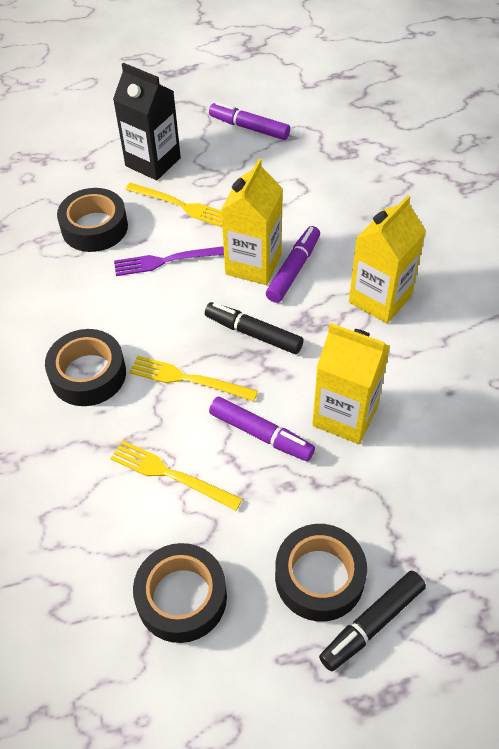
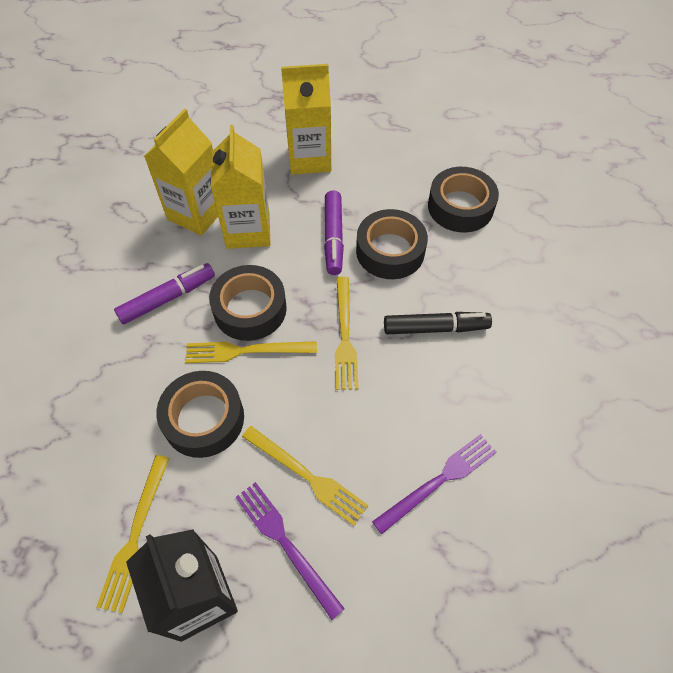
black marker: [205,302,304,354] [319,571,426,672] = 2 -> [384,312,492,334] = 1
purple fork: [114,246,224,276] = 1 -> [236,482,345,620] [372,434,497,534] = 2
purple marker: [209,102,290,140] [209,397,315,461] [266,226,320,303] = 3 -> [114,263,215,324] [324,190,344,275] = 2
yellow fork: [110,440,243,511] [125,183,222,227] [129,356,258,401] = 3 -> [96,455,169,613] [185,341,317,363] [242,426,369,526] [335,277,359,390] = 4

